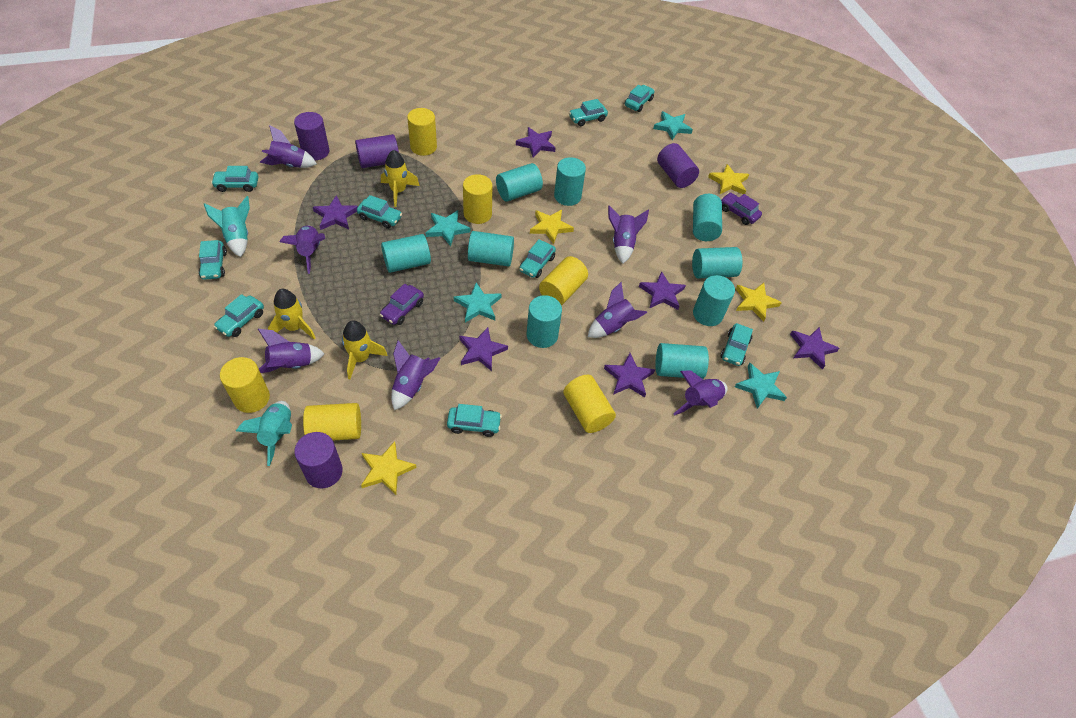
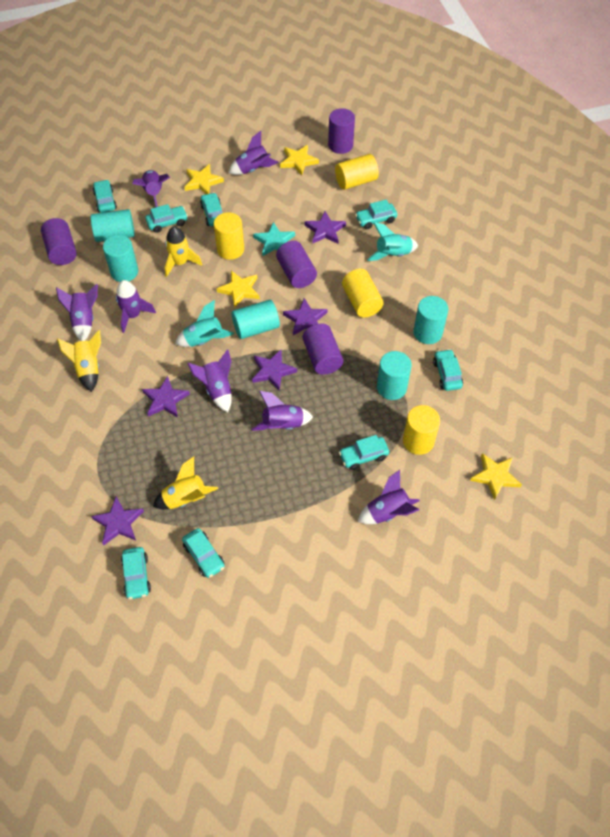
purple car: [380,284,424,325] [721,193,762,225] = 2 -> none = 0
purple star: [313,195,358,230] [459,327,508,371] [516,127,556,157] [604,353,655,397] [639,271,686,310] [790,327,839,370] = 6 -> [91,496,144,545] [142,376,190,418] [252,350,297,390] [283,298,327,335] [305,211,346,244] = 5
turquoise car: [199,240,227,280] [211,166,258,192] [214,294,264,337] [357,195,402,229] [447,404,502,437] [519,239,556,278] [569,99,608,126] [625,85,655,112] [720,323,753,366] = 9 -> [93,179,117,213] [121,547,151,599] [145,204,188,233] [182,528,225,578] [200,192,223,226] [339,435,389,470] [355,199,397,229] [433,349,463,391] = 8
turquoise cylinder: [381,234,431,273] [468,231,514,266] [496,163,543,202] [527,295,562,348] [554,157,586,206] [655,343,709,379] [692,247,742,279] [693,194,722,241] [693,275,735,326] = 9 -> [91,209,135,242] [103,235,138,282] [231,300,280,339] [377,351,412,400] [414,296,448,344] = 5
turquoise star: [426,210,471,246] [454,282,502,322] [653,111,693,140] [735,363,787,409] = 4 -> [253,222,295,256] = 1
yellow cylinder: [220,357,270,413] [303,403,361,441] [407,108,437,156] [463,174,492,224] [539,256,588,305] [563,375,616,433] = 6 -> [214,212,244,260] [335,154,379,190] [342,269,384,318] [403,405,440,455] = 4

